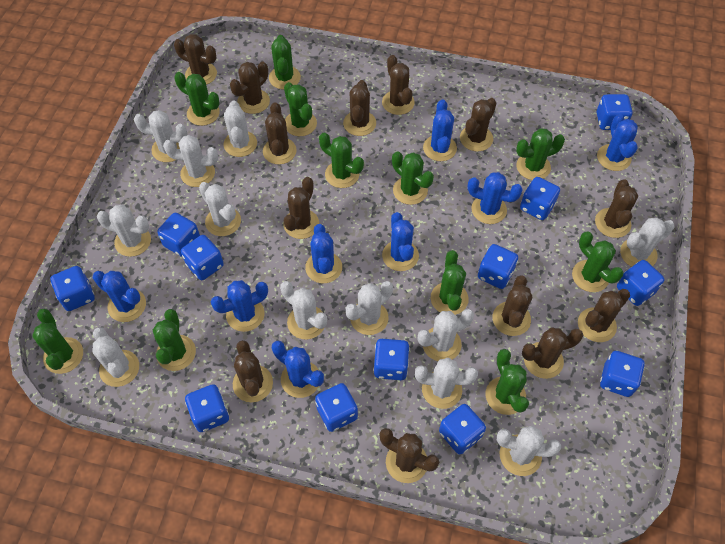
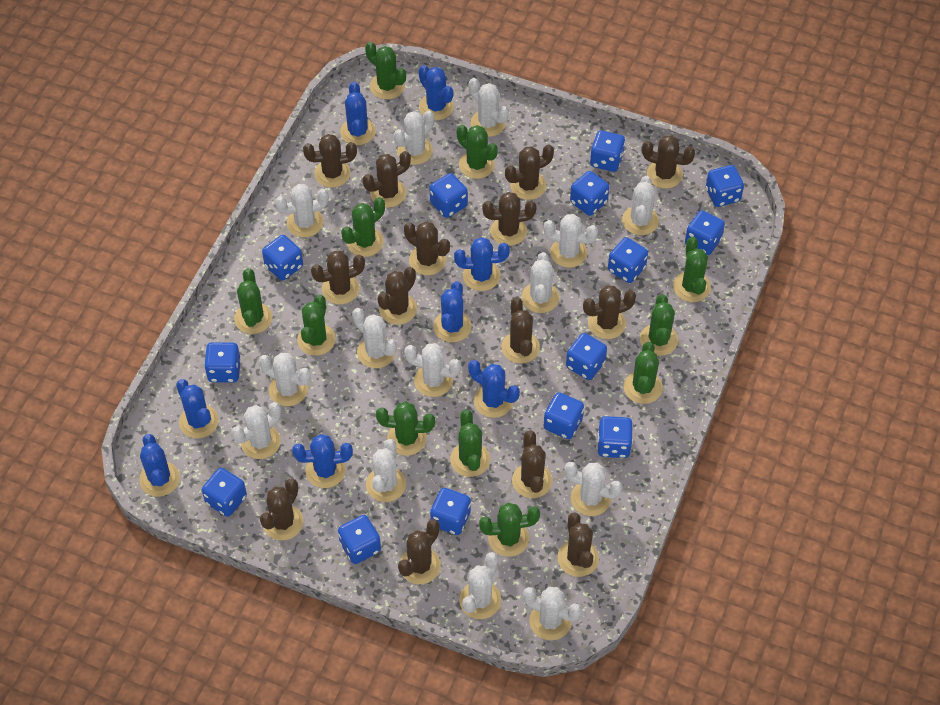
blue dice: [50,266,95,311] [157,213,200,257] [181,235,224,280] [185,384,229,432] [315,383,358,432] [373,339,410,380] [439,404,486,454] [478,244,518,289] [520,177,560,220] [597,94,632,130] [600,351,645,397] [617,260,664,306] = 12 -> [202,468,247,517] [204,342,241,383] [262,235,303,281] [338,515,381,564] [429,173,468,218] [430,488,471,535] [544,392,584,439] [566,333,607,380] [570,171,609,216] [590,130,625,172] [598,416,633,458] [608,237,648,283] [685,210,725,255] [706,165,744,207] = 14
brown cactus: [174,34,217,85] [230,62,270,114] [233,340,273,402] [263,102,297,164] [283,177,319,239] [343,80,376,136] [379,428,439,483] [382,55,415,115] [460,98,496,151] [493,275,532,336] [522,327,583,379] [578,289,630,342] [595,179,638,238] = 13 -> [260,478,304,540] [303,134,357,188] [311,251,365,304] [363,151,411,208] [377,267,417,325] [398,519,441,584] [404,222,450,275] [482,192,537,246] [501,297,540,363] [505,145,554,200] [512,430,552,498] [557,512,599,577] [583,286,636,339] [642,135,695,189] = 14
white cactus: [92,327,139,387] [97,205,151,257] [134,110,188,162] [163,135,218,187] [199,182,241,236] [223,101,257,157] [280,281,327,339] [346,281,393,335] [415,358,478,409] [418,309,474,361] [497,426,561,476] [620,218,675,267] = 12 -> [231,402,281,459] [259,353,311,406] [275,184,329,237] [352,308,397,368] [366,439,406,502] [394,110,434,165] [404,343,461,397] [459,552,501,619] [468,78,509,137] [522,252,559,313] [523,587,582,640] [543,214,598,268] [564,462,623,516] [622,176,659,235] = 14

